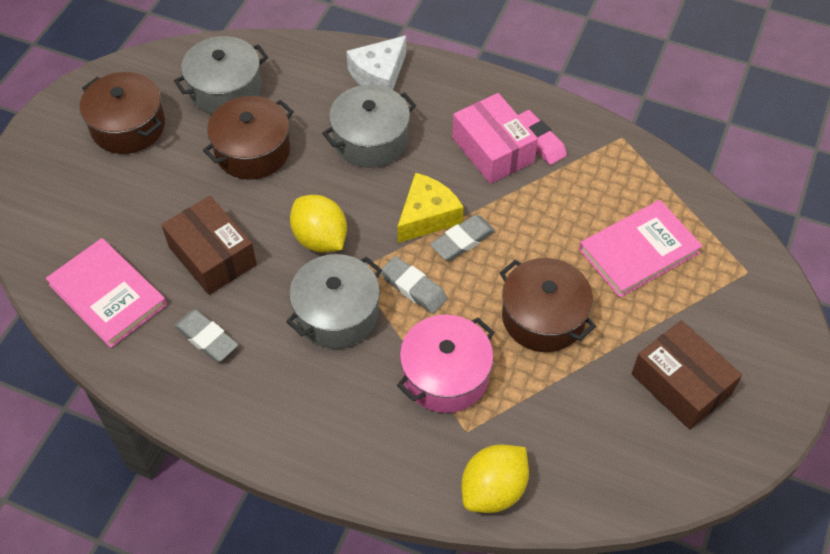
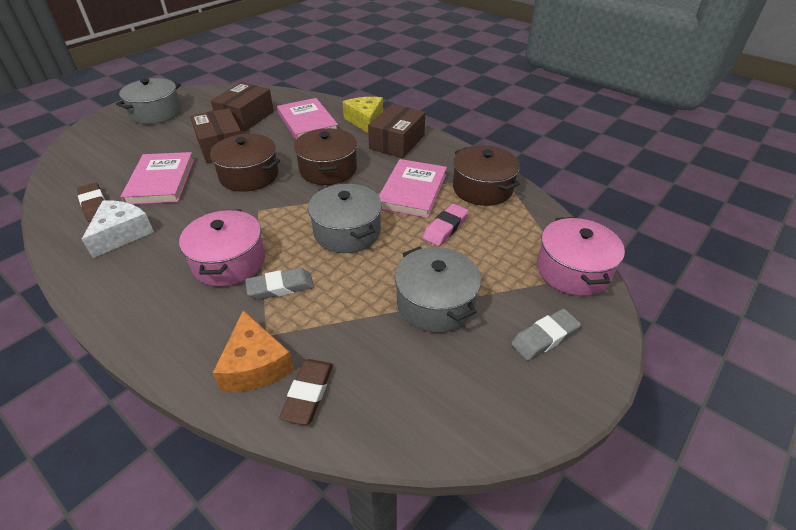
brown box: [162,196,257,295] [631,320,742,430] = 2 -> [190,108,241,163] [211,82,274,131] [368,104,425,158] = 3
brown eraser: none = 0 -> [77,182,105,222] [279,359,333,425] = 2
grey eraser: [174,309,238,362] [381,256,448,314] [430,215,495,261] = 3 -> [245,268,314,300] [511,309,581,361] = 2
orange cheese: none = 0 -> [213,310,294,392] = 1
pink book: [46,238,167,348] [579,200,703,297] = 2 -> [120,152,194,204] [277,98,338,140] [379,159,447,218] = 3
pink box: [452,93,538,184] = 1 -> none = 0
pink pot: [397,315,494,413] = 1 -> [179,210,265,287] [537,217,625,296] = 2
yellow lemon: [290,195,347,253] [461,445,529,513] = 2 -> none = 0

